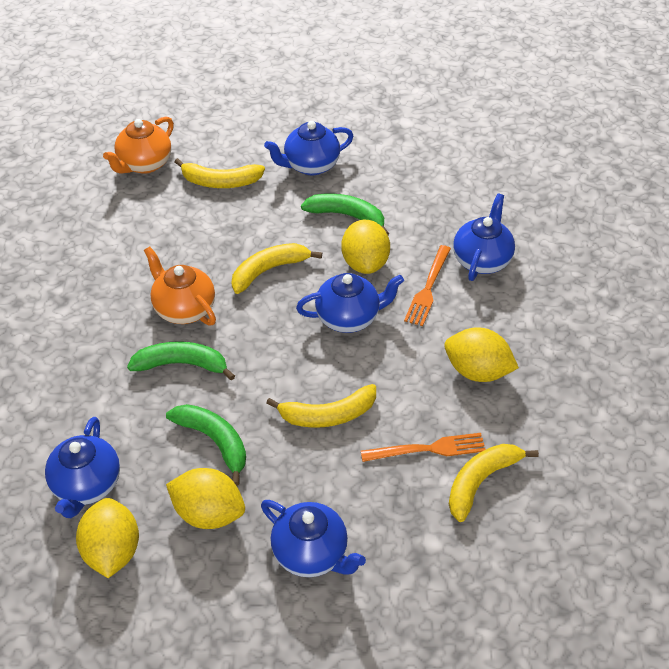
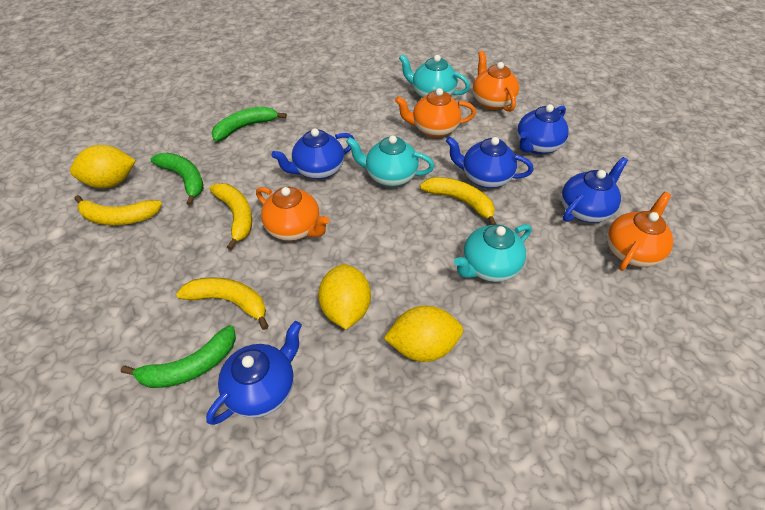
orange fork: [361,433,486,462] [404,245,451,326] = 2 -> none = 0
orange teapot: [103,116,174,174] [144,247,216,325] = 2 -> [256,187,329,241] [395,88,476,138] [473,51,519,112] [607,192,673,271] = 4
turquoise teapot: none = 0 -> [346,135,434,187] [399,54,470,98] [454,224,532,282] = 3
yellow lemon: [76,498,139,578] [166,468,245,529] [341,220,390,274] [444,327,519,382] = 4 -> [70,145,136,188] [318,264,371,329] [384,306,463,362] = 3

